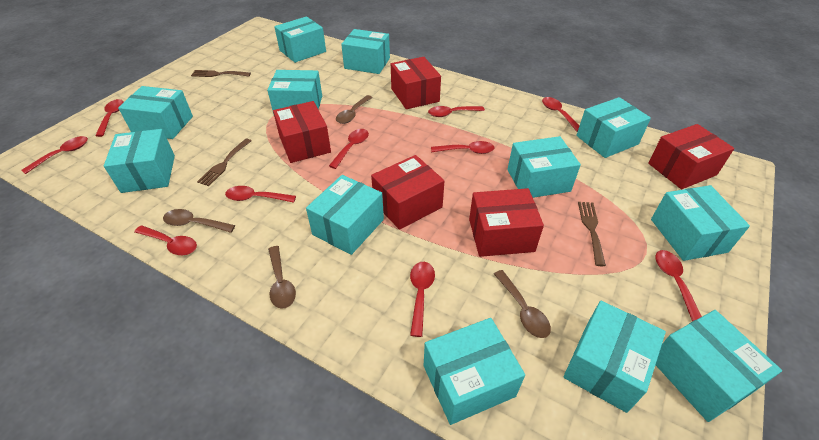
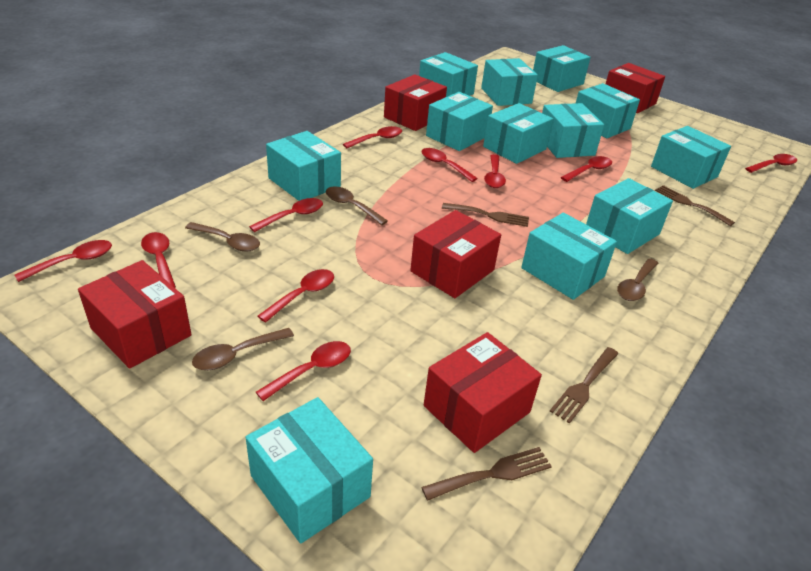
brown fork: [191,70,251,77] [197,139,251,186] [578,202,606,266] = 3 -> [422,447,552,501] [442,203,529,227] [550,347,619,424] [655,185,735,226] = 4

